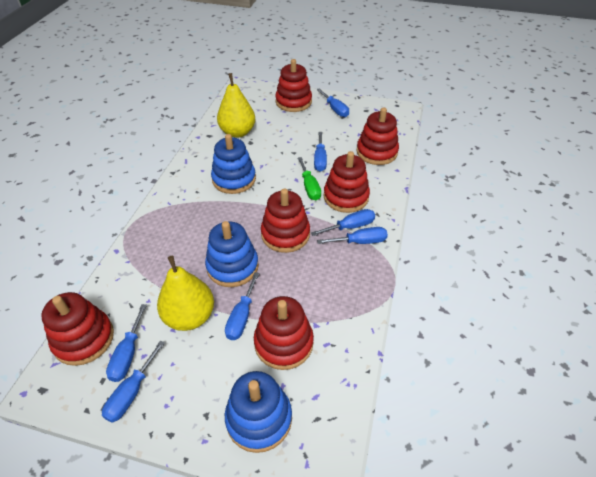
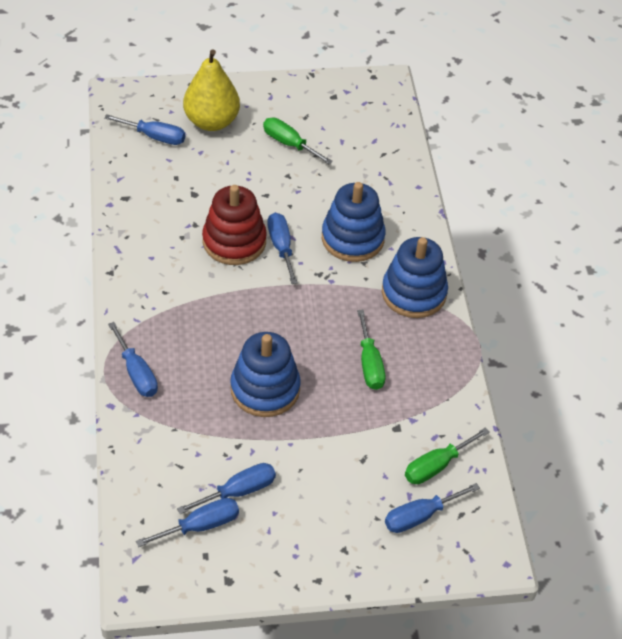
blue screwdriver: [102,340,165,423] [106,304,147,382] [225,272,259,340] [311,209,375,236] [314,132,327,172] [317,88,349,117] [317,227,388,244] = 7 -> [104,114,185,145] [108,322,158,397] [136,498,239,547] [177,463,276,514] [267,213,298,284] [385,483,480,533] = 6
green screwdriver: [298,157,321,200] = 1 -> [263,117,333,164] [357,310,385,390] [405,427,490,484] = 3
red stacking toy: [41,292,114,366] [254,296,314,370] [261,189,310,253] [275,59,312,112] [324,151,370,213] [357,107,399,165] = 6 -> [202,185,267,265] = 1
yellow pear: [157,256,214,331] [217,73,255,138] = 2 -> [183,49,240,131] = 1

